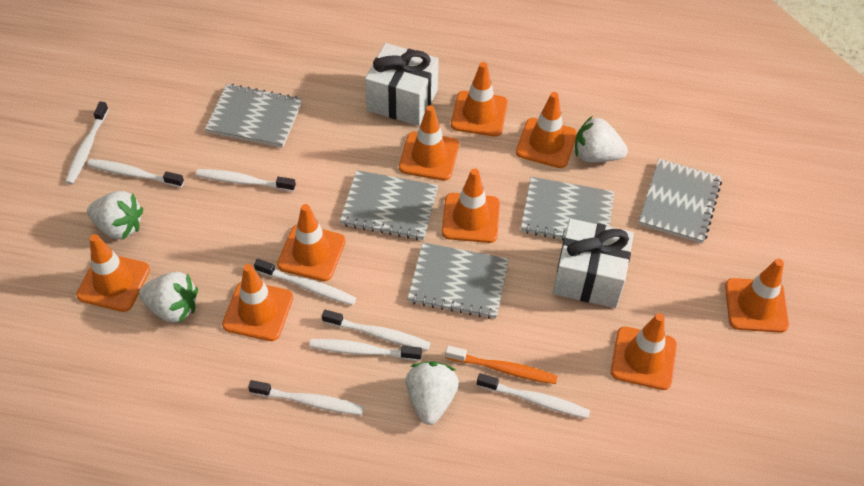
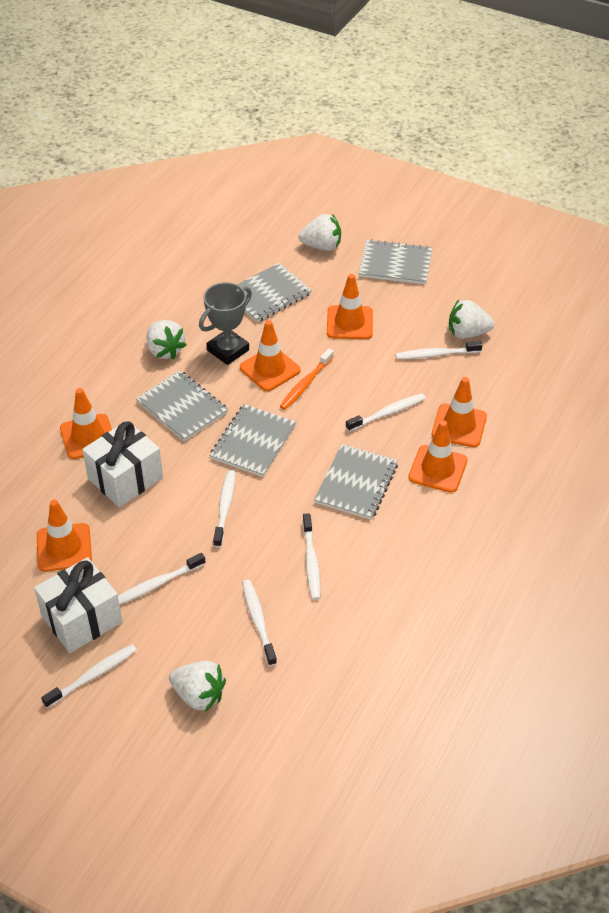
grey trophy: none = 0 -> [199,282,252,365] = 1
orange traffic cone: [76,234,150,312] [222,264,293,341] [277,204,346,281] [399,105,459,181] [442,168,500,243] [451,62,508,137] [516,92,577,168] [611,313,677,390] [725,259,789,333] = 9 -> [37,500,92,572] [60,388,112,459] [240,320,300,391] [327,274,373,339] [408,420,467,493] [432,377,487,447] = 6
white toothbrush: [65,101,109,184] [87,159,184,187] [196,169,296,192] [248,380,364,415] [254,259,356,305] [309,339,422,361] [322,310,430,351] [477,373,590,419] = 8 -> [41,644,137,708] [118,553,206,605] [213,470,235,548] [242,580,277,666] [303,513,321,600] [346,393,426,432] [395,341,482,360] = 7

